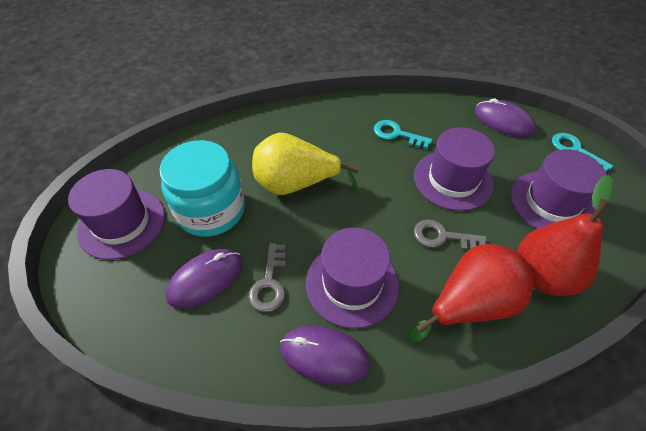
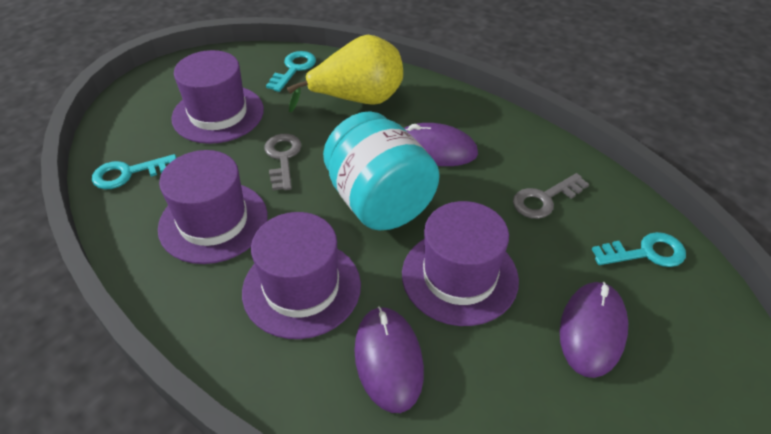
red pear: [408,244,534,342] [518,175,614,296] = 2 -> none = 0
turquoise key: [374,120,432,149] [552,133,613,172] = 2 -> [92,154,177,189] [266,51,316,92] [592,232,686,267] = 3

